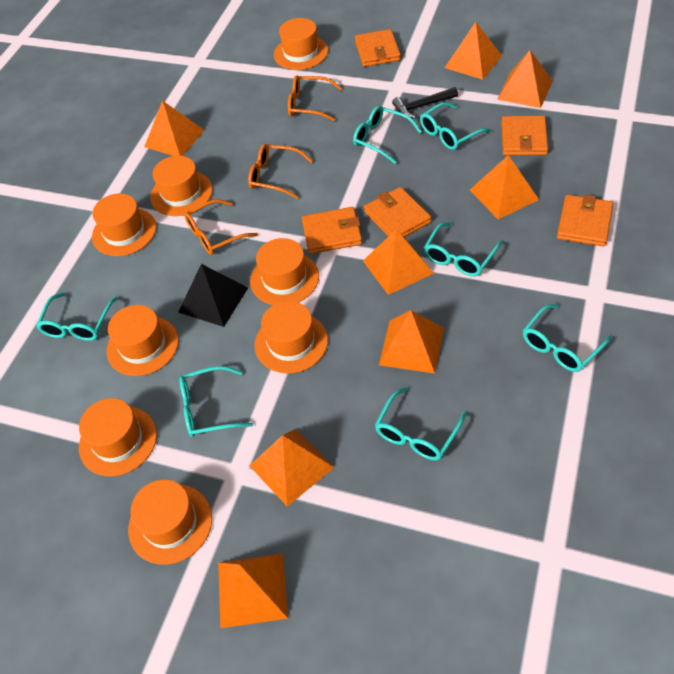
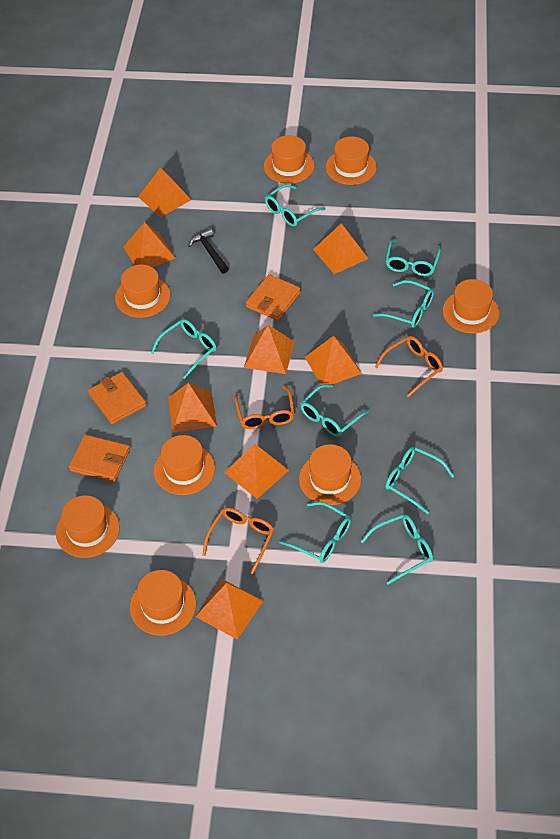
black pyramid: [178,264,248,327] = 1 -> none = 0
orange wallet: [302,207,362,254] [355,29,401,67] [364,187,431,237] [501,116,548,155] [557,195,613,247] = 5 -> [69,434,130,482] [88,372,146,424] [246,274,301,321] = 3
turquoise glasses: [36,292,118,341] [180,366,253,437] [353,106,422,164] [375,387,466,460] [420,102,491,150] [424,222,502,276] [523,304,612,372] = 7 -> [151,319,217,379] [265,184,326,227] [279,502,351,563] [300,384,370,437] [361,514,433,585] [373,280,434,328] [385,447,454,514] [386,239,441,276] = 8

